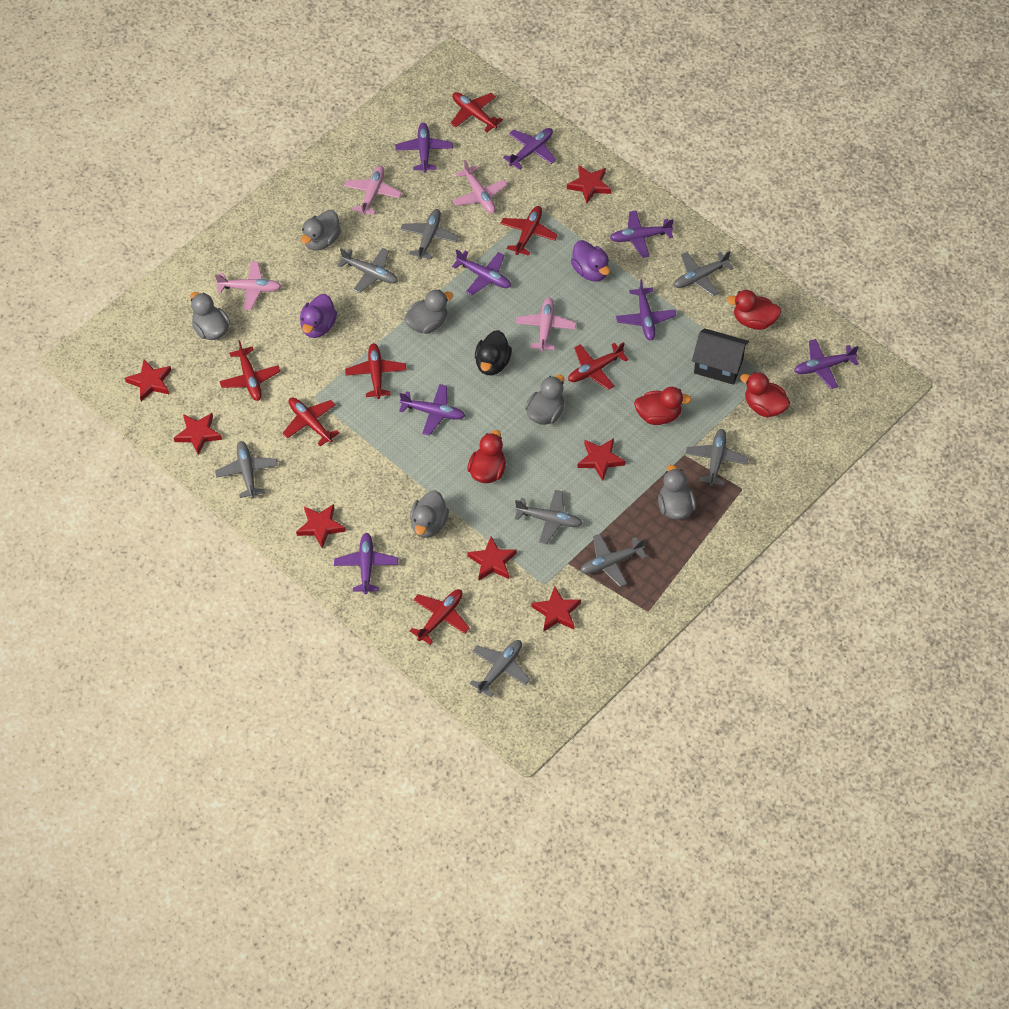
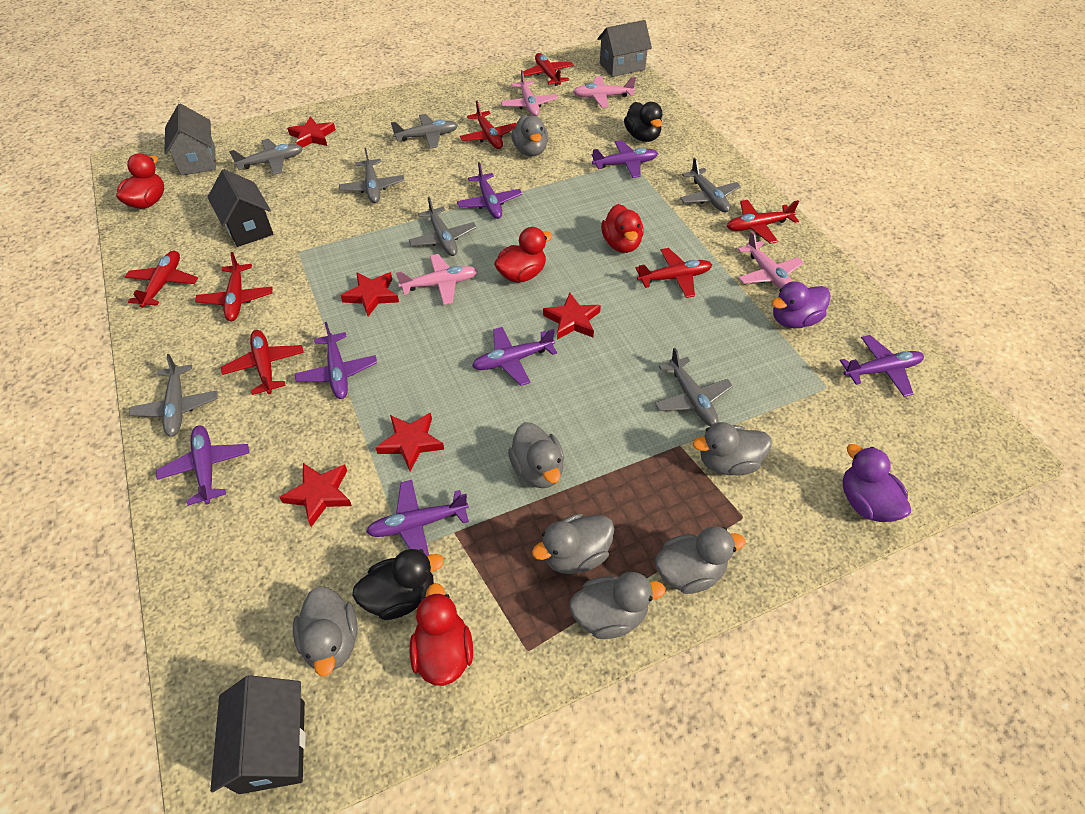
black duck: [475,330,512,375] = 1 -> [352,549,444,620] [624,102,663,142] = 2
black house: [692,328,749,385] = 1 -> [207,169,273,247] [210,675,306,794] = 2
grey duck: [190,292,230,340] [301,210,341,251] [404,289,453,334] [410,490,449,538] [525,375,565,425] [658,465,696,520] = 6 -> [293,586,358,677] [508,422,564,488] [511,115,548,156] [532,514,614,574] [569,572,666,639] [655,526,746,594] [693,422,771,476] = 7
grey house: none = 0 -> [164,103,216,176] [597,20,652,77] = 2
grey plane: [215,441,278,499] [337,248,398,293] [400,209,459,260] [470,640,530,697] [515,490,583,544] [580,534,647,587] [674,251,734,296] [686,429,748,486] = 8 -> [129,354,218,437] [229,139,303,175] [339,148,405,203] [391,114,458,148] [408,197,477,256] [655,348,733,426] [680,158,741,212] = 7
purple plane: [334,533,398,594] [395,123,453,173] [399,384,465,436] [452,249,511,295] [503,128,556,170] [610,210,674,258] [616,279,676,341] [794,339,859,389] = 8 -> [156,425,249,506] [295,322,377,399] [366,480,469,556] [457,162,522,219] [472,327,557,386] [591,140,658,178] [840,335,924,397] = 7
red star: [125,359,171,401] [174,413,222,455] [296,504,346,548] [468,537,517,580] [531,586,581,631] [567,165,611,203] [577,438,625,481] = 7 -> [279,463,352,527] [287,117,336,148] [340,272,399,317] [375,413,444,472] [543,293,601,340] = 5

